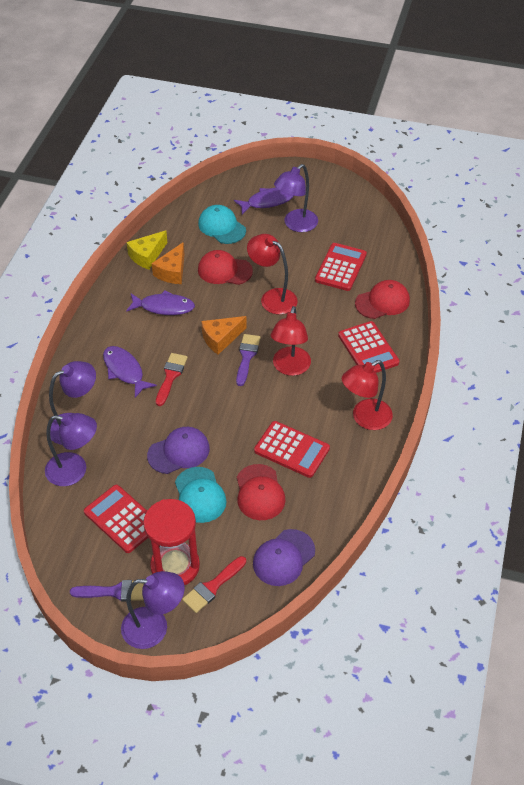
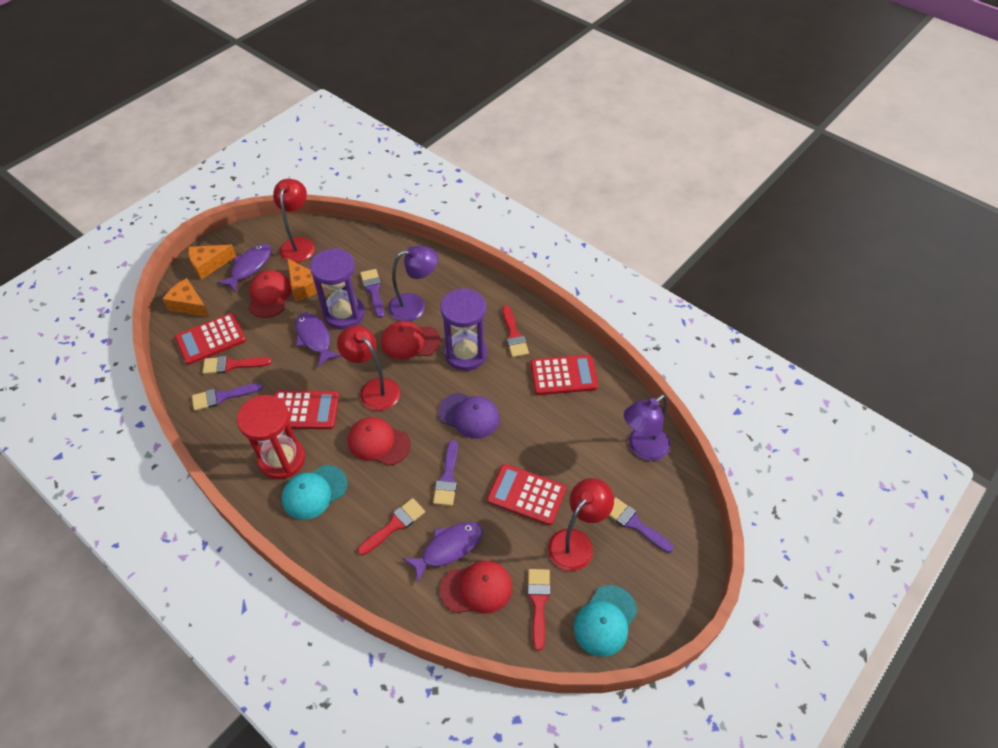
orange cheese: [152,242,185,284] [201,316,247,355] = 2 -> [163,278,210,317] [188,245,237,280] [287,258,324,301] = 3
purple brush: [70,580,144,602] [236,334,261,386] = 2 -> [192,383,263,411] [360,269,384,318] [433,440,458,506] [609,497,674,553] = 4
purple cap: [147,427,210,474] [253,529,315,586] = 2 -> [438,393,500,439] = 1
purple hourglass: none = 0 -> [310,248,365,329] [440,288,487,371] = 2
purple lamp: [45,413,97,486] [49,361,96,445] [121,571,185,649] [274,164,318,232] = 4 -> [388,245,438,321] [624,395,670,461] = 2
red brush: [156,353,188,406] [182,556,246,613] = 2 -> [203,356,272,374] [358,498,425,555] [502,305,529,357] [528,569,550,651] = 4
red cap: [198,250,253,285] [237,464,285,520] [355,280,410,319] = 3 -> [249,270,292,318] [348,417,411,466] [381,321,441,360] [440,561,512,613] = 4
yellow cheese: [127,230,167,270] = 1 -> none = 0

